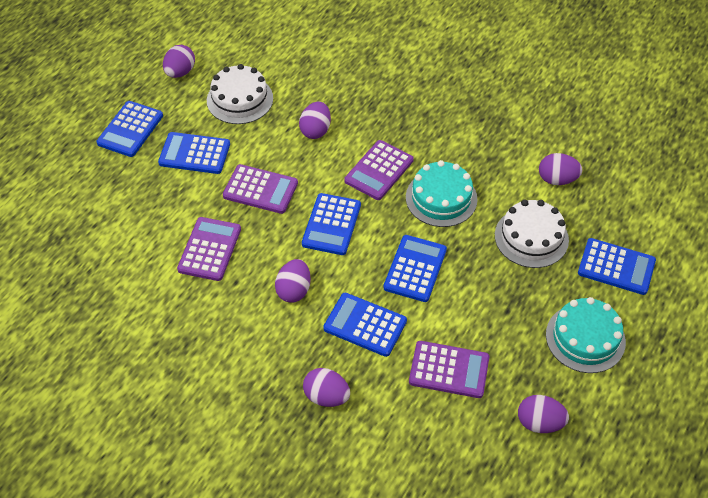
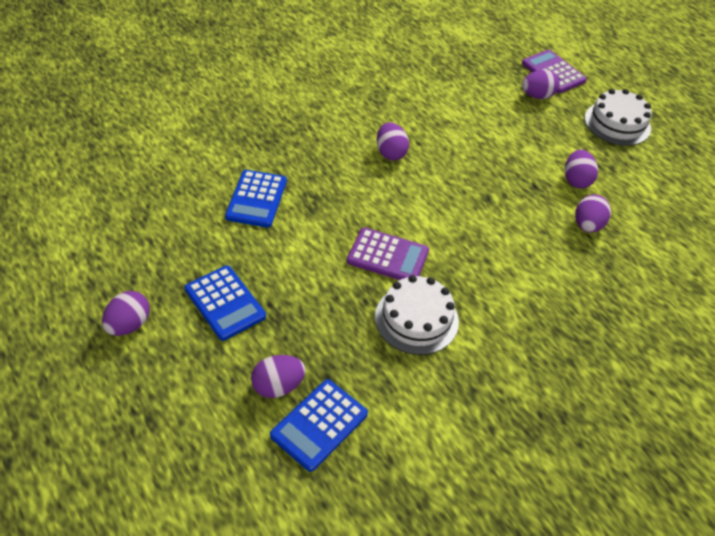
blue calculator: [96,101,163,157] [158,132,230,174] [302,193,361,255] [323,293,407,357] [383,235,447,302] [578,238,656,295] = 6 -> [185,265,266,341] [225,170,287,228] [270,379,368,472] = 3
purple calculator: [177,217,241,281] [223,164,298,214] [344,140,414,200] [409,341,489,398] = 4 -> [347,227,429,280] [522,49,587,93] = 2
turquoise cake: [406,160,478,227] [546,297,626,373] = 2 -> none = 0

